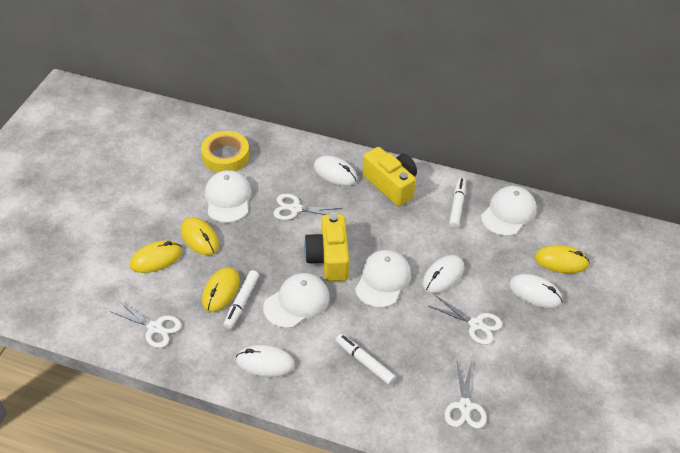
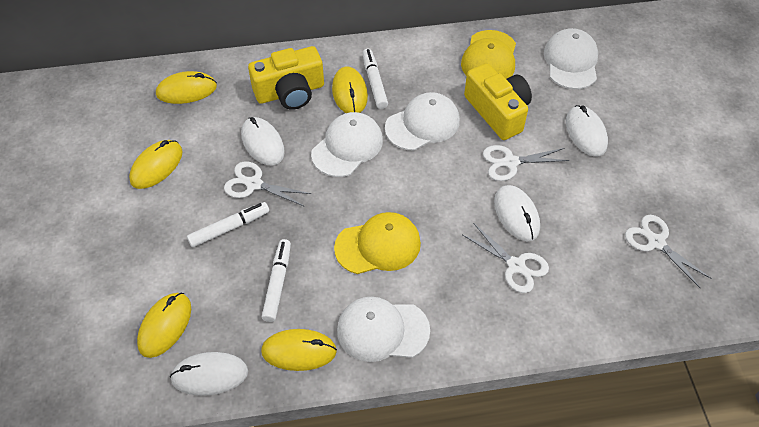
yellow cap: none = 0 -> [334,212,421,274] [461,30,516,79] = 2
yellow mouse: [130,241,182,273] [181,217,219,255] [202,267,240,312] [535,245,590,274] = 4 -> [129,140,183,189] [137,293,191,358] [156,71,217,104] [261,329,337,371] [332,67,368,113] = 5
yellow tape: [201,131,250,172] = 1 -> none = 0

